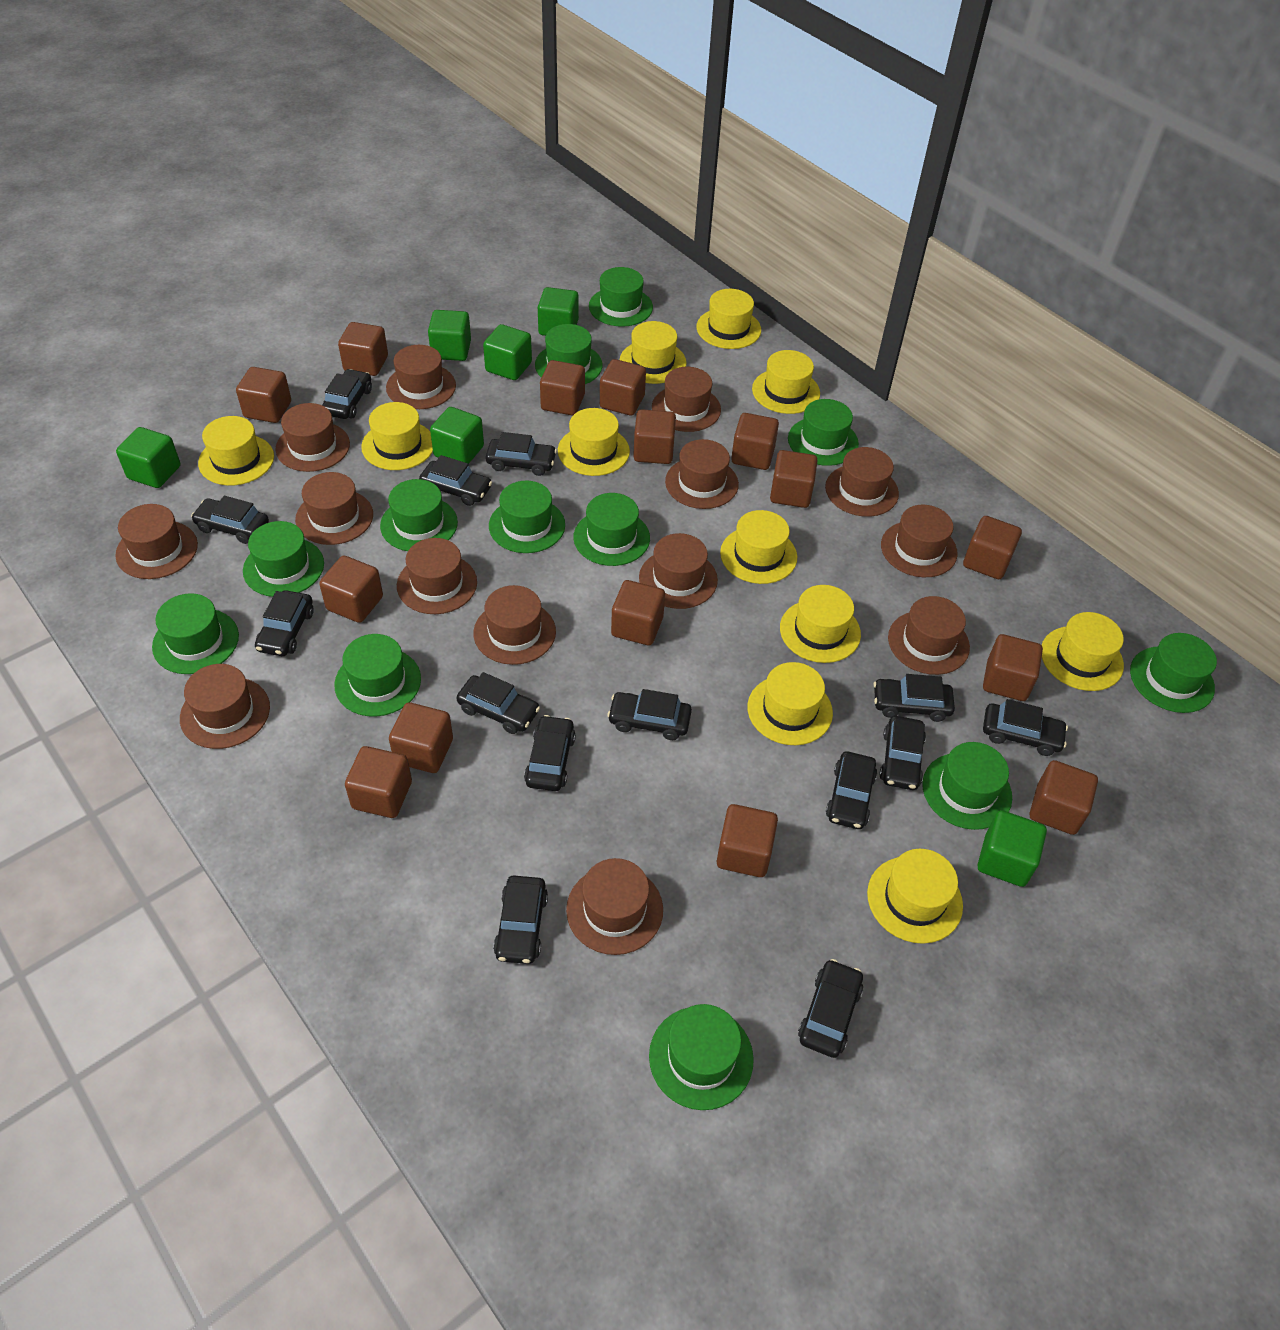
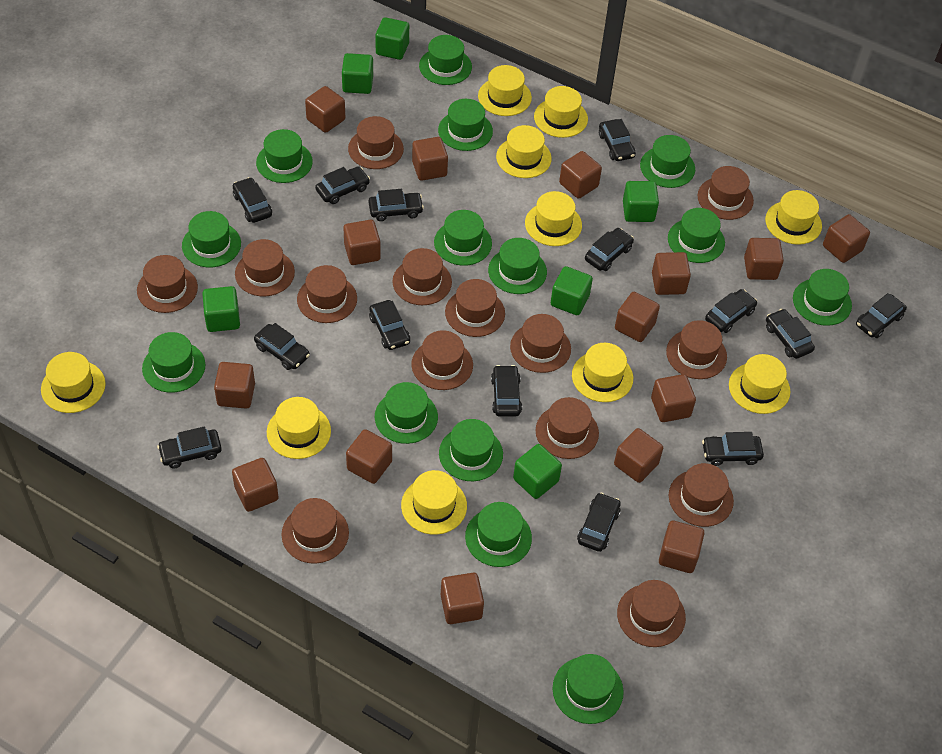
green hat: [152,593,239,674] [243,521,324,597] [334,634,421,717] [380,479,458,551] [489,481,565,553] [535,324,602,384] [573,493,650,566] [589,267,653,327] [649,1004,754,1110] [788,399,859,466] [922,742,1012,830] [1130,633,1217,713] = 12 -> [142,332,205,393] [182,211,241,268] [256,129,313,183] [375,382,438,444] [419,35,472,85] [434,210,492,266] [438,99,493,151] [439,419,503,481] [465,502,532,567] [488,238,547,294] [553,654,624,724] [640,135,695,188] [668,208,725,263] [793,269,852,326] = 14
yellow hat: [198,416,274,486] [361,402,433,470] [558,408,630,476] [619,321,687,384] [696,289,761,349] [720,510,797,584] [747,662,833,745] [752,350,820,414] [780,585,861,663] [867,849,963,944] [1042,612,1124,691] = 11 -> [41,352,106,413] [267,397,331,459] [401,470,467,535] [478,65,532,116] [496,125,552,178] [525,191,582,246] [534,86,588,138] [572,343,633,402] [729,354,790,414] [765,190,822,245] = 10

